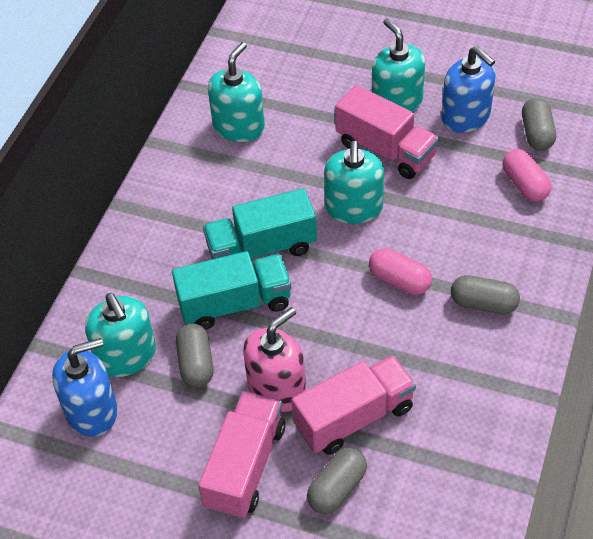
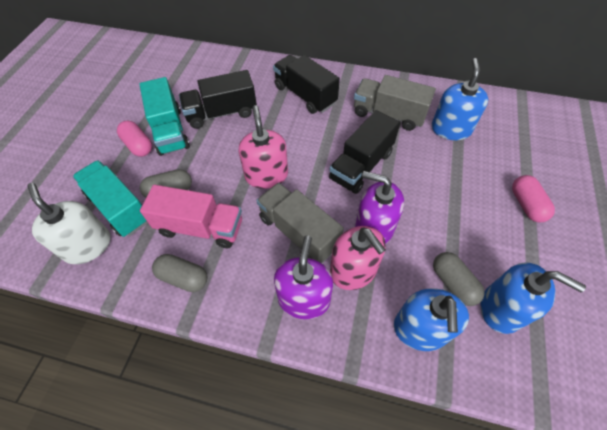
black truck: none = 0 -> [179,70,257,129] [273,55,340,114] [329,110,400,194] = 3
blue soap dispenser: [52,338,118,437] [441,46,496,133] = 2 -> [394,288,469,351] [432,58,488,140] [481,262,586,334] = 3
grey capsule: [176,323,214,388] [307,448,367,514] [451,275,520,314] [522,98,556,151] = 4 -> [140,169,192,198] [152,254,207,292] [433,252,485,306] = 3
grey truck: none = 0 -> [256,183,344,263] [354,75,436,131] = 2
pink soap dispenser: [243,307,306,412] = 1 -> [239,105,288,189] [330,226,386,290] = 2
pink truck: [198,391,285,519] [292,355,416,455] [335,85,439,179] = 3 -> [140,185,242,248] = 1
purple soap dispenser: none = 0 -> [274,235,333,319] [355,171,404,244] = 2
turquoise soap dispenser: [85,293,156,377] [208,42,265,142] [324,141,384,224] [372,18,425,112] = 4 -> none = 0
white soap dispenser: none = 0 -> [27,183,111,264] = 1

